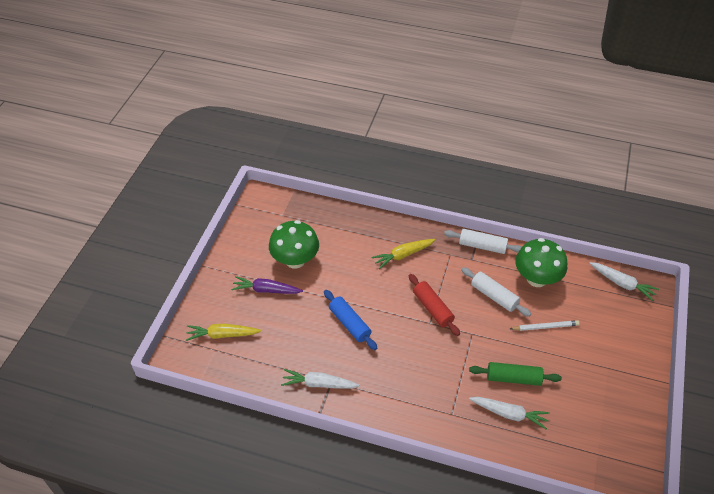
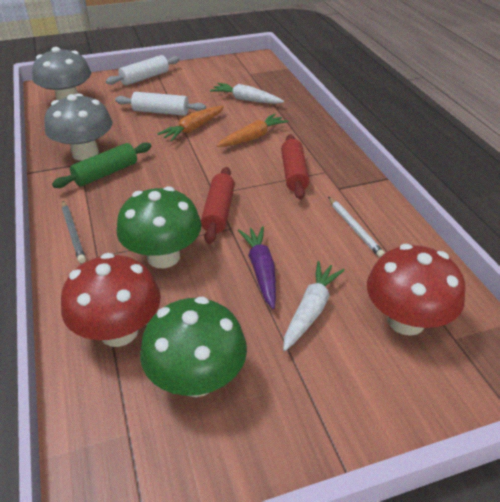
blue rolling pin: [324,290,377,350] = 1 -> none = 0
grey mushroom: none = 0 -> [32,47,91,100] [44,93,112,161] = 2
grey pencil: none = 0 -> [62,201,86,263] = 1
orange carrot: none = 0 -> [157,106,224,142] [217,114,288,147] = 2
red mushroom: none = 0 -> [61,253,161,347] [367,244,466,336] = 2
red rolling pin: [409,274,460,336] = 1 -> [201,167,235,244] [281,134,309,199] = 2
white carrot: [281,369,360,389] [469,397,550,429] [589,262,659,301] = 3 -> [210,83,284,104] [283,261,345,351] = 2
yellow carrot: [186,324,261,341] [372,239,436,269] = 2 -> none = 0

